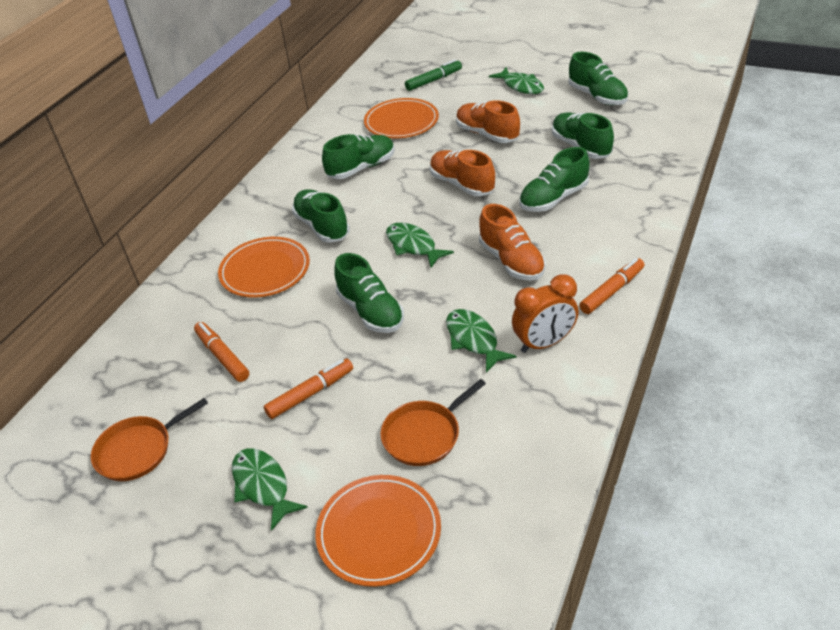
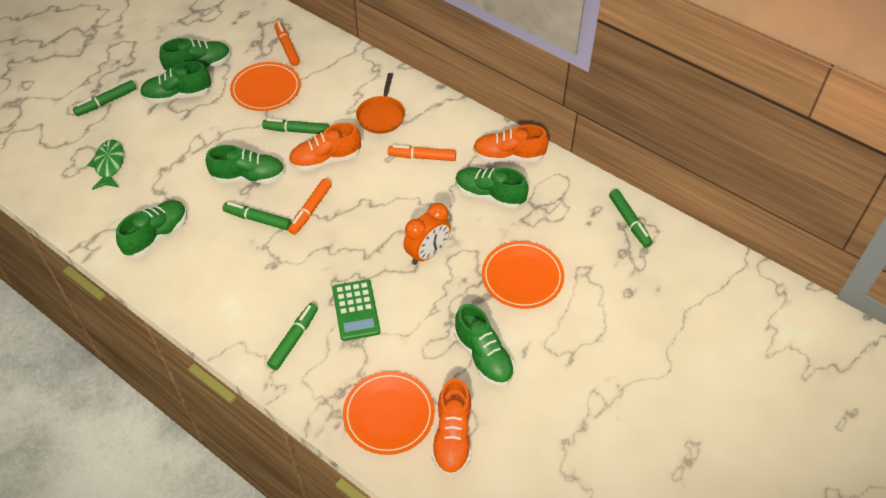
green calculator: none = 0 -> [332,280,380,341] = 1
green fish: [232,448,308,531] [386,223,454,267] [446,309,516,372] [489,67,544,94] = 4 -> [87,140,124,190] = 1
green marker: [405,59,462,91] = 1 -> [73,80,136,116] [222,202,291,230] [262,118,329,134] [267,303,318,370] [609,189,653,248] = 5
orange pan: [91,398,208,481] [380,379,486,466] = 2 -> [356,73,405,134] = 1

